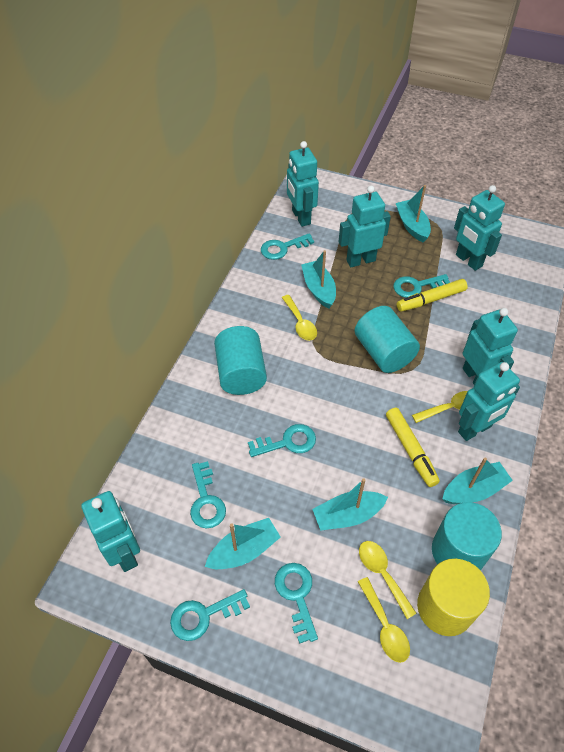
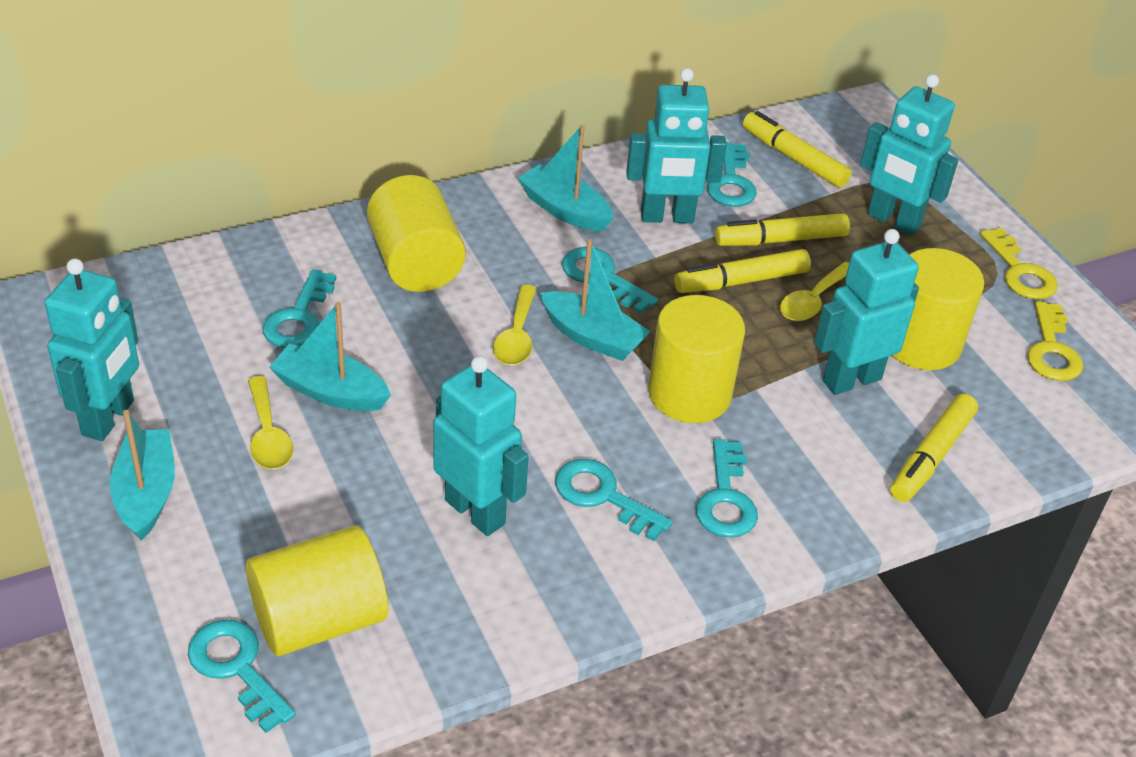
turquoise boat: [205,518,281,569] [301,250,336,309] [312,478,388,530] [396,185,431,243] [442,458,513,504] = 5 -> [110,410,175,540] [269,302,391,411] [518,125,613,232] [541,239,651,361] = 4
turquoise cylinder: [214,326,267,395] [355,306,420,373] [432,502,502,570] = 3 -> none = 0
turquoise robot: [81,491,140,572] [287,141,319,227] [339,186,391,267] [454,185,505,271] [458,362,520,441] [463,308,518,384] = 6 -> [45,258,139,441] [433,356,529,536] [626,68,727,223] [814,229,919,395] [860,74,959,235] = 5
yellow cylinder: [417,558,490,636] = 1 -> [246,525,388,656] [367,175,466,292] [648,295,745,423] [892,248,984,370] = 4
yellow key: none = 0 -> [980,228,1058,299] [1027,301,1083,381] = 2
yellow marker: [386,408,440,487] [397,279,468,312] = 2 -> [674,249,811,293] [715,213,850,246] [743,111,851,188] [890,394,978,502] = 4
yellow spoon: [282,295,317,341] [358,577,410,663] [359,541,416,619] [412,391,468,423] = 4 -> [248,376,293,469] [493,285,537,365] [780,261,849,321] = 3

